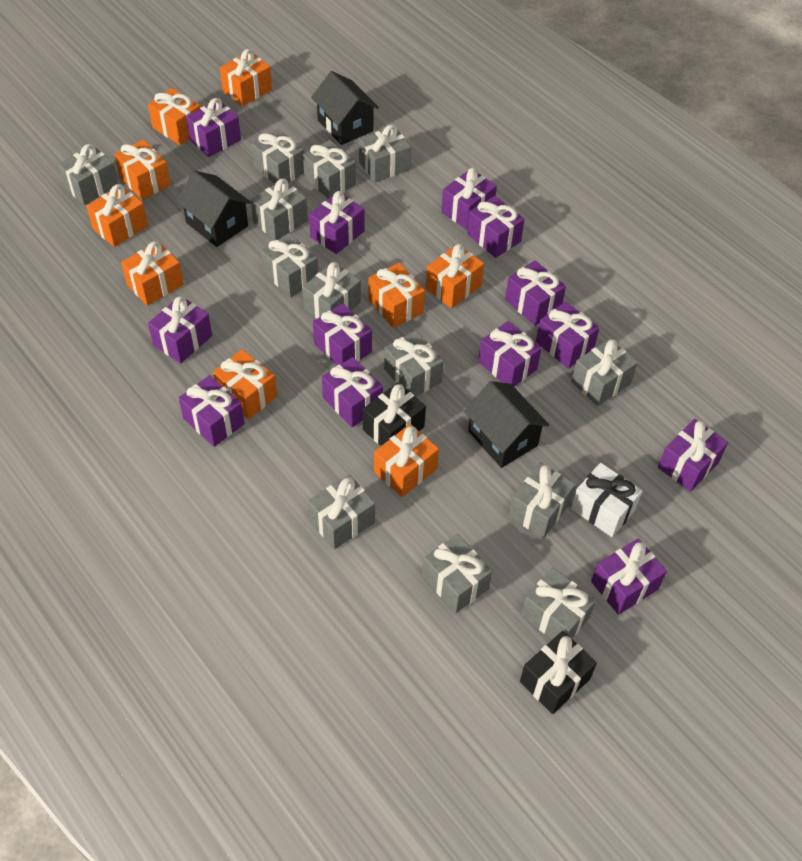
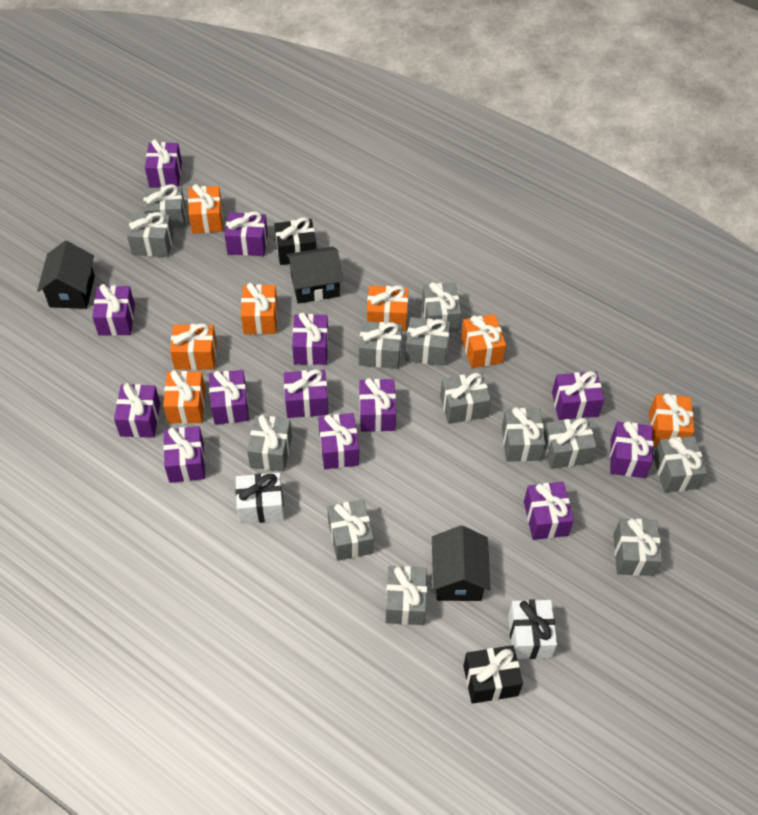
orange gift: [86,184,148,247] [114,140,171,200] [121,241,184,306] [148,88,200,145] [213,349,277,419] [220,49,272,107] [369,262,425,328] [374,424,439,497] [426,244,484,308] = 9 -> [163,370,206,424] [170,323,217,370] [188,184,223,234] [241,283,277,334] [367,285,408,331] [461,314,506,368] [649,393,694,447] = 7
white gift: [571,463,643,537] = 1 -> [235,473,284,524] [508,600,557,659] = 2

